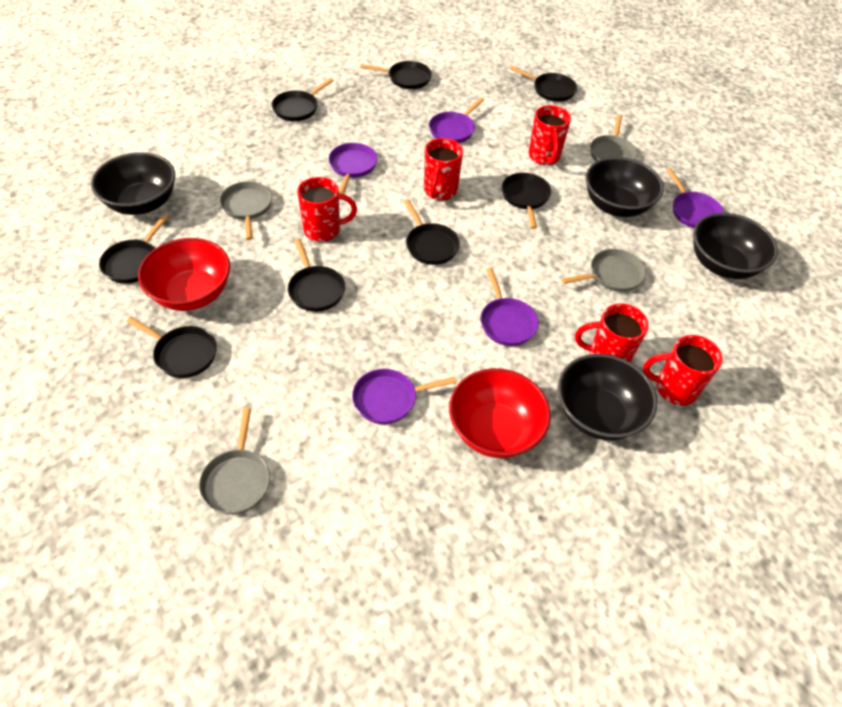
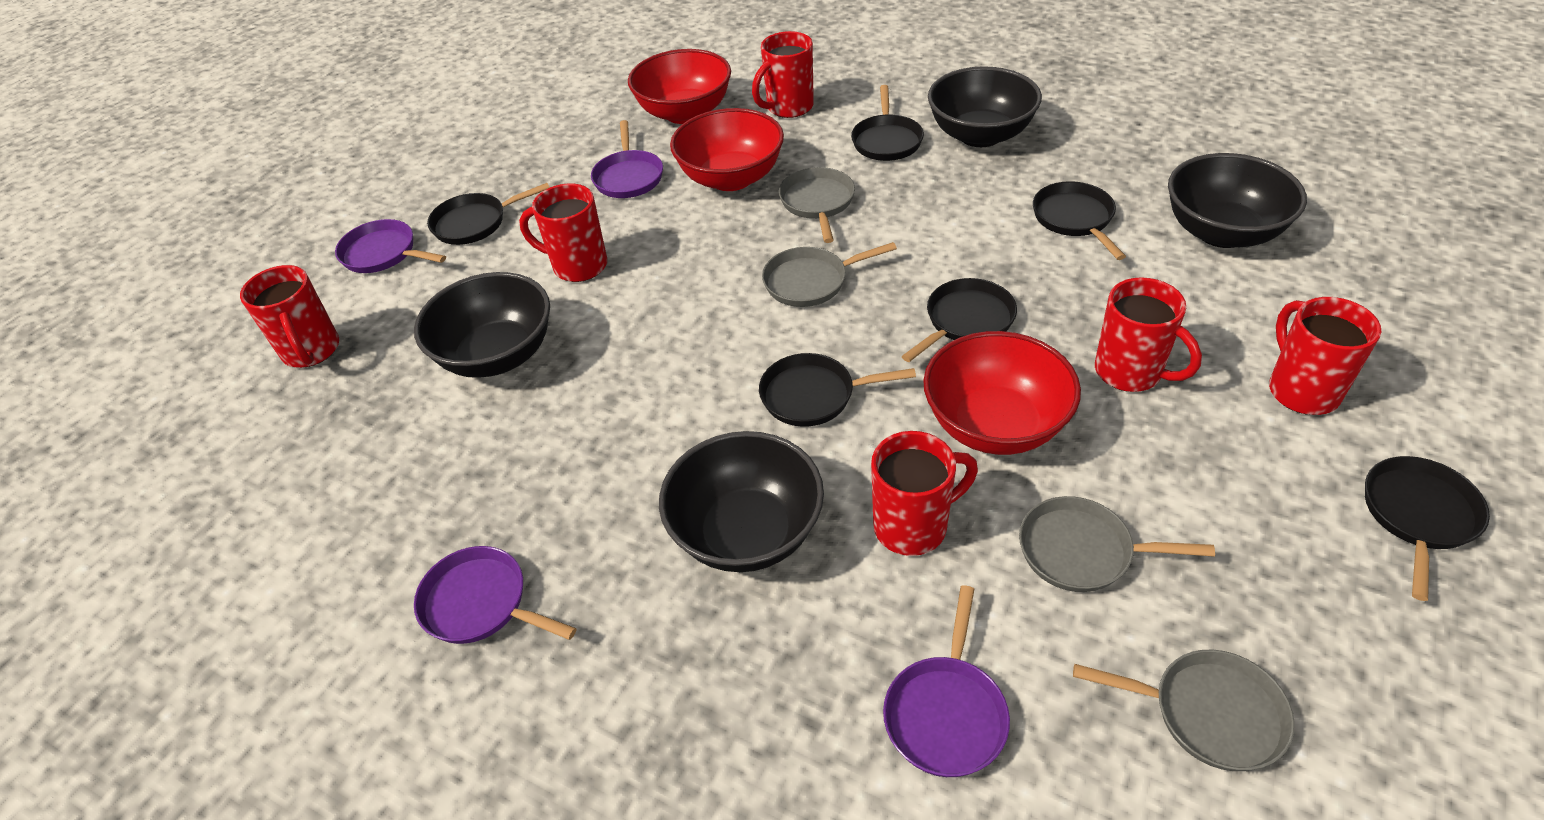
black pan: [99,215,168,284] [126,317,217,378] [272,78,334,121] [288,239,345,312] [360,61,432,89] [404,199,460,265] [502,173,551,229] [510,66,577,102] = 8 -> [427,183,550,245] [759,353,916,427] [851,85,924,161] [902,278,1017,362] [1033,181,1126,260] [1365,456,1490,601] = 6
purple pan: [329,143,377,194] [352,369,457,424] [429,97,484,143] [481,268,539,346] [666,168,724,228] = 5 -> [335,219,446,273] [414,546,577,644] [591,120,663,198] [883,585,1010,777] = 4
red bowl: [138,238,230,311] [449,368,551,458] = 2 -> [628,49,731,124] [670,108,784,191] [923,331,1081,455] = 3
red mug: [297,177,357,242] [424,138,463,200] [528,105,571,165] [575,303,649,362] [643,335,723,406] = 5 -> [240,265,339,368] [519,183,607,282] [752,31,814,118] [871,431,978,556] [1095,277,1202,392] [1269,297,1381,415] = 6

